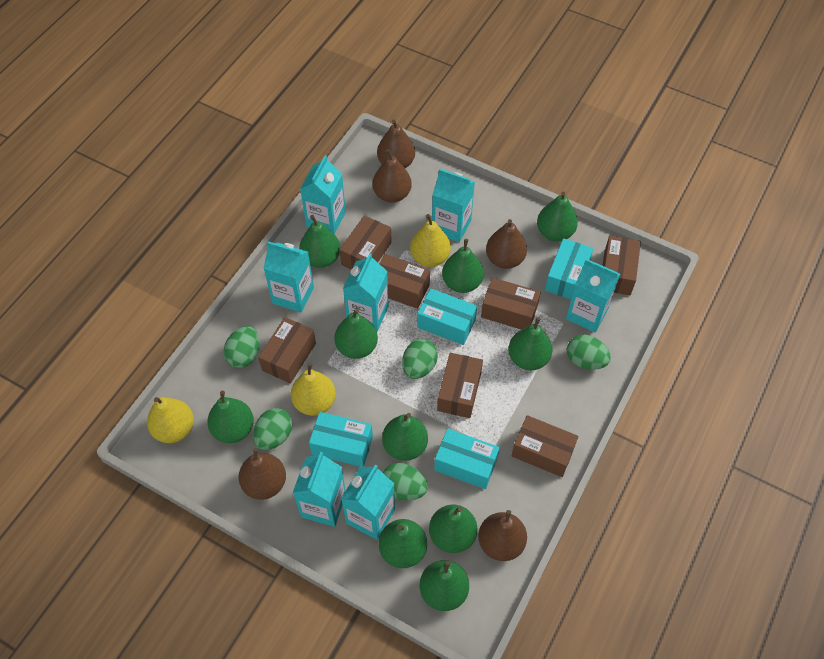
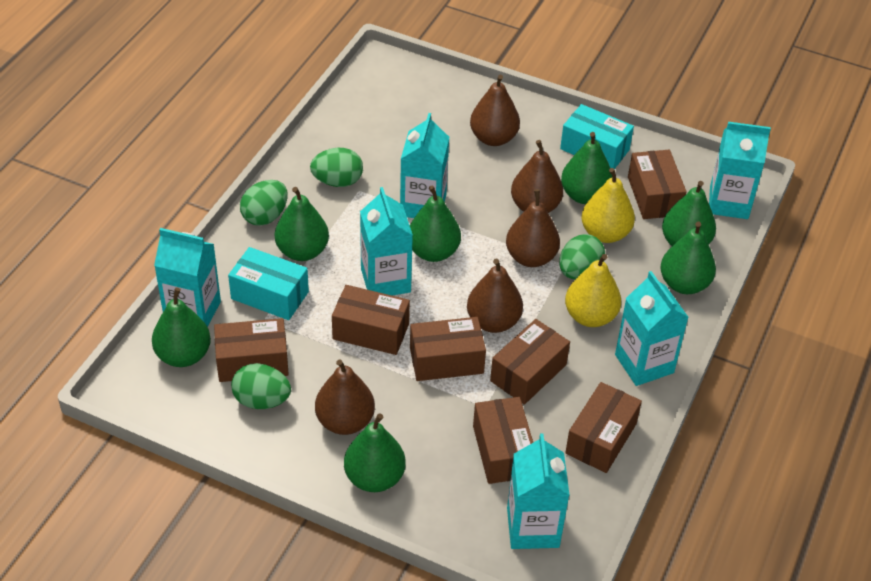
green egg: [223,326,259,368] [253,408,292,450] [383,463,428,501] [402,339,438,379] [567,334,611,370] = 5 -> [231,363,291,409] [240,180,288,226] [310,148,363,187] [559,234,605,280] = 4
green pear: [207,391,254,443] [299,215,340,268] [334,309,378,359] [379,519,427,568] [382,413,428,461] [419,560,469,611] [429,505,477,553] [442,239,484,293] [508,317,552,370] [537,191,578,242] = 10 -> [152,287,211,367] [275,187,329,261] [344,413,406,492] [410,185,461,262] [561,132,612,204] [660,222,716,294] [662,181,716,246] = 7
turquoise box: [309,412,373,466] [417,288,477,345] [434,429,499,489] [545,238,593,299] = 4 -> [228,247,309,320] [560,104,634,169] = 2
turquoise carton: [263,241,314,312] [293,452,346,527] [300,155,346,234] [341,465,395,540] [343,253,389,332] [432,169,475,242] [566,259,620,333] = 7 -> [154,228,221,327] [360,187,413,295] [400,113,449,218] [507,433,570,549] [615,271,689,386] [709,122,771,219] = 6
yellow pear: [147,397,194,443] [291,363,336,416] [410,214,451,267] = 3 -> [565,254,621,327] [581,168,635,243] = 2

